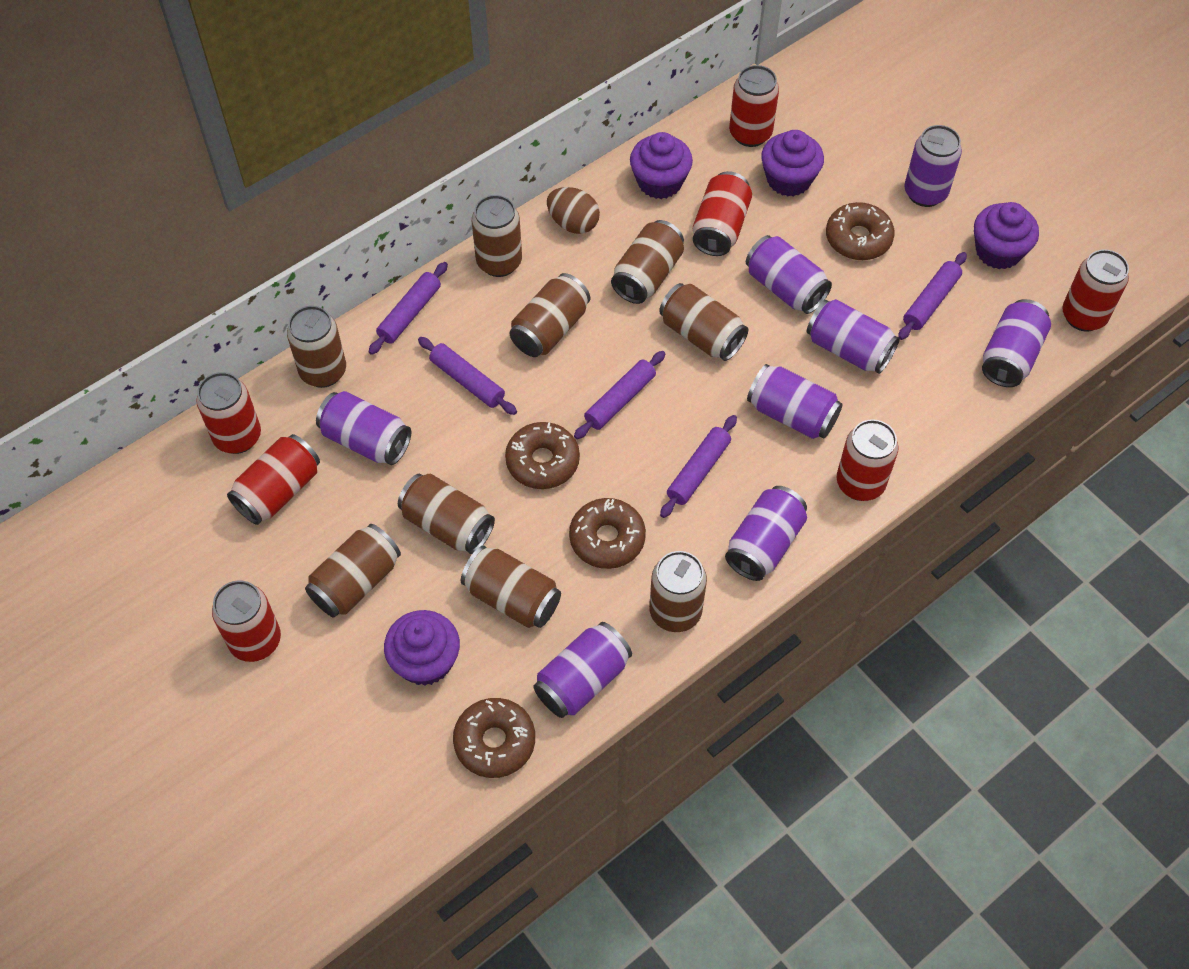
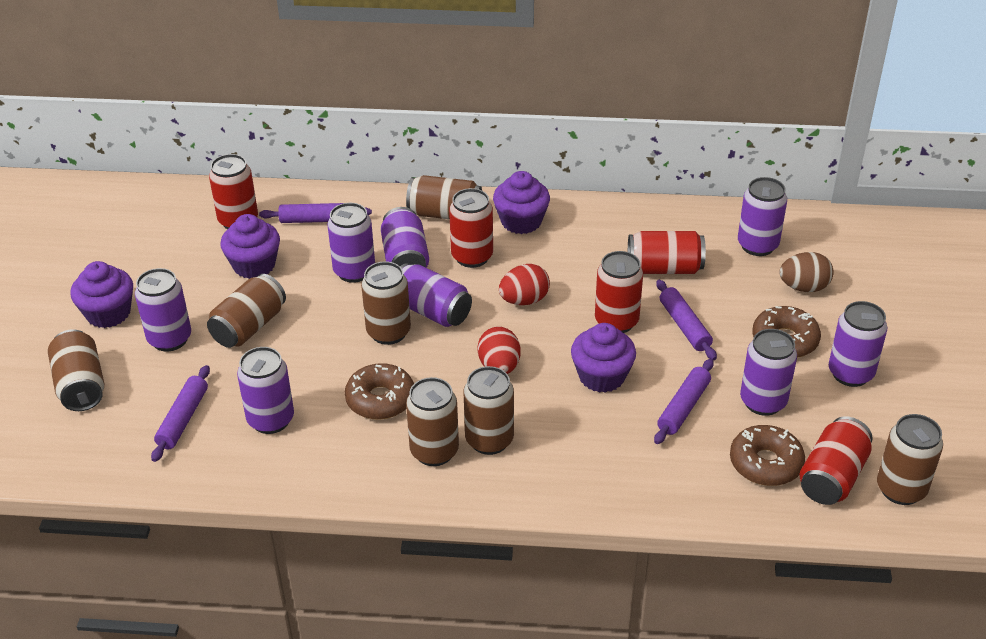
brown can: [287,306,346,388] [305,524,401,617] [398,474,495,554] [461,546,561,628] [472,195,522,277] [510,273,590,357] [611,220,684,304] [649,551,707,632] [659,283,748,361] = 9 -> [48,329,104,411] [207,274,286,348] [361,262,411,345] [406,175,482,219] [406,377,459,466] [463,366,514,455] [877,414,943,505] = 7
brown donut: [453,698,535,778] [505,422,580,489] [569,498,646,569] [826,202,895,260] = 4 -> [345,363,414,419] [730,425,805,486] [752,306,821,358] = 3
purple rolling pin: [368,262,448,355] [418,337,517,415] [574,351,665,439] [660,415,737,518] [898,252,967,340] = 5 -> [151,365,210,462] [259,203,372,223] [654,359,714,444] [656,280,717,360] = 4
red can: [196,372,261,454] [212,580,281,662] [227,434,320,525] [693,171,752,256] [729,65,779,147] [837,419,898,501] [1062,249,1129,332] = 7 -> [209,154,258,229] [449,188,493,268] [595,251,643,333] [628,231,706,274] [799,416,872,505] = 5
red egg: none = 0 -> [477,326,521,374] [499,264,550,305] = 2

